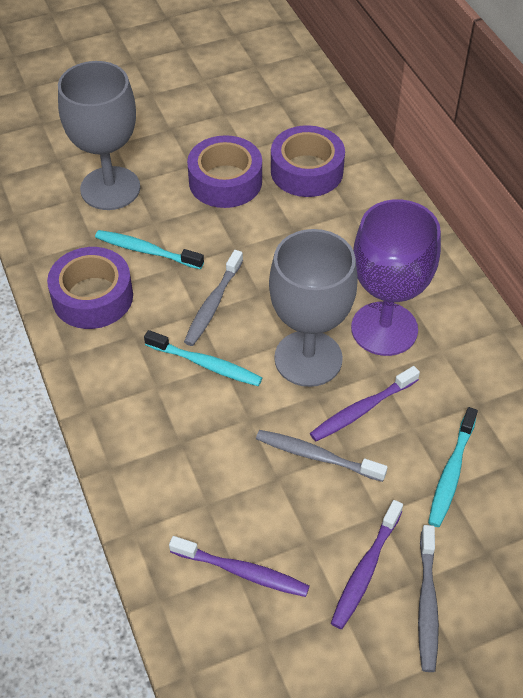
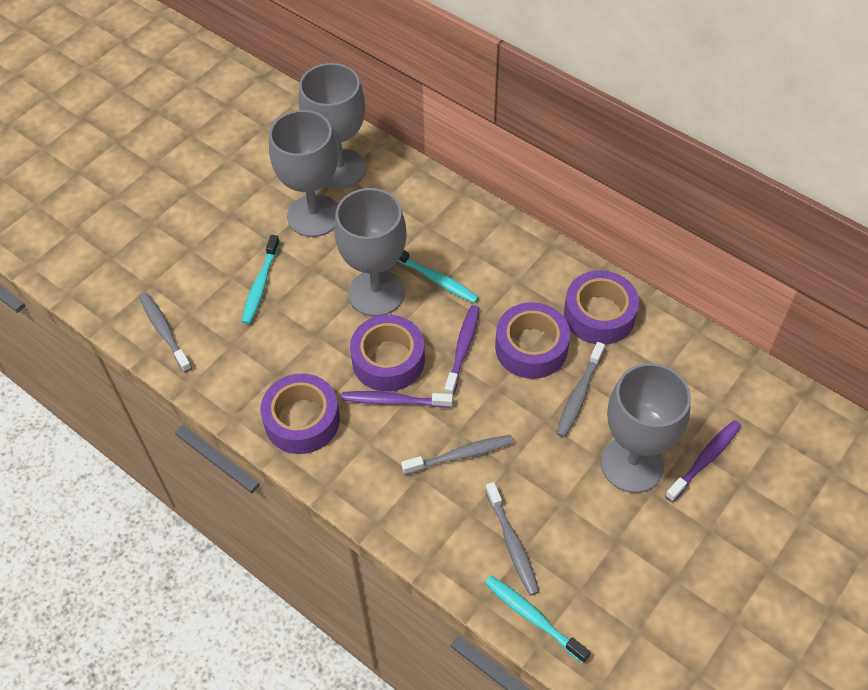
grey goblet: [58,61,140,210] [269,229,358,387] = 2 -> [269,110,338,237] [299,63,366,189] [334,188,406,317] [601,363,691,493] = 4
grey toothbrush: [184,250,243,346] [256,430,388,482] [418,525,439,672] = 3 -> [139,293,192,373] [401,435,513,475] [485,482,539,596] [556,342,605,437] = 4
purple goblet: [351,199,441,356] = 1 -> none = 0
purple tape: [47,247,133,329] [187,135,262,208] [271,125,345,197] = 3 -> [260,373,340,454] [350,315,425,392] [495,302,570,379] [564,270,639,345] = 4

